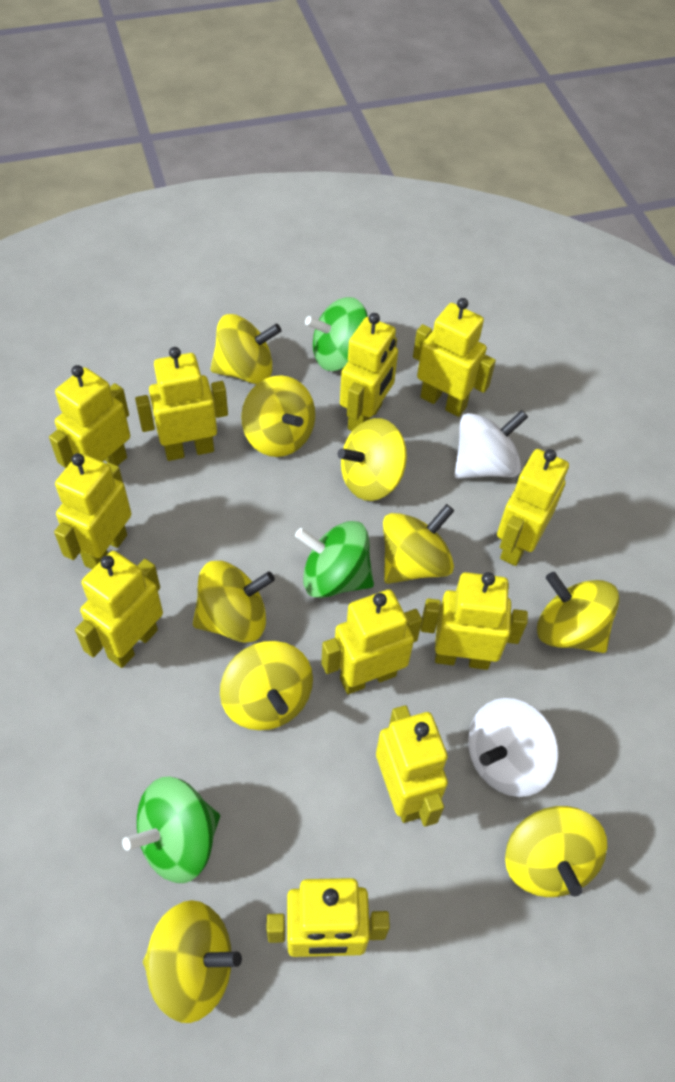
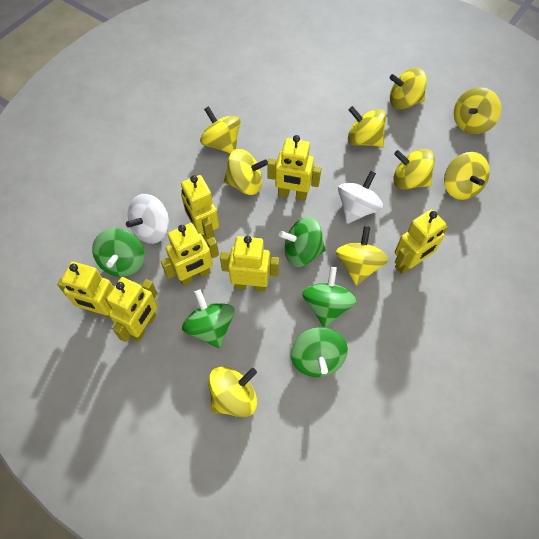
green spinning top: [122,776,220,883] [295,521,374,598] [305,297,368,371] = 3 -> [92,228,145,277] [182,289,235,348] [279,217,326,267] [291,327,348,377] [302,267,357,328] = 5
yellow robot: [49,365,130,468] [54,453,132,569] [75,551,163,668] [135,347,228,461] [267,878,390,957] [321,590,422,694] [340,313,398,431] [376,705,448,827] [413,298,496,417] [420,572,528,670] [497,449,569,566] = 11 -> [57,262,114,317] [107,277,158,342] [161,223,219,286] [181,175,219,243] [220,236,279,292] [267,135,321,200] [395,209,448,274] = 7

